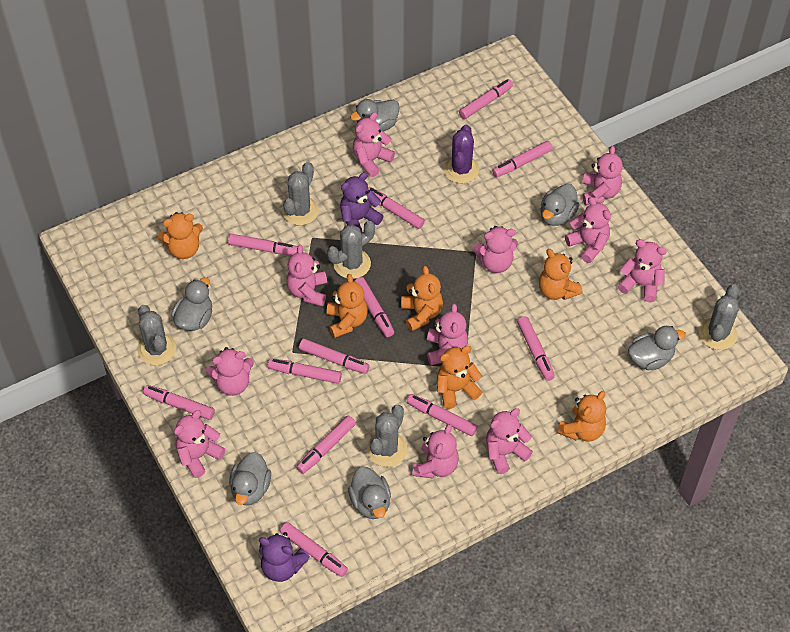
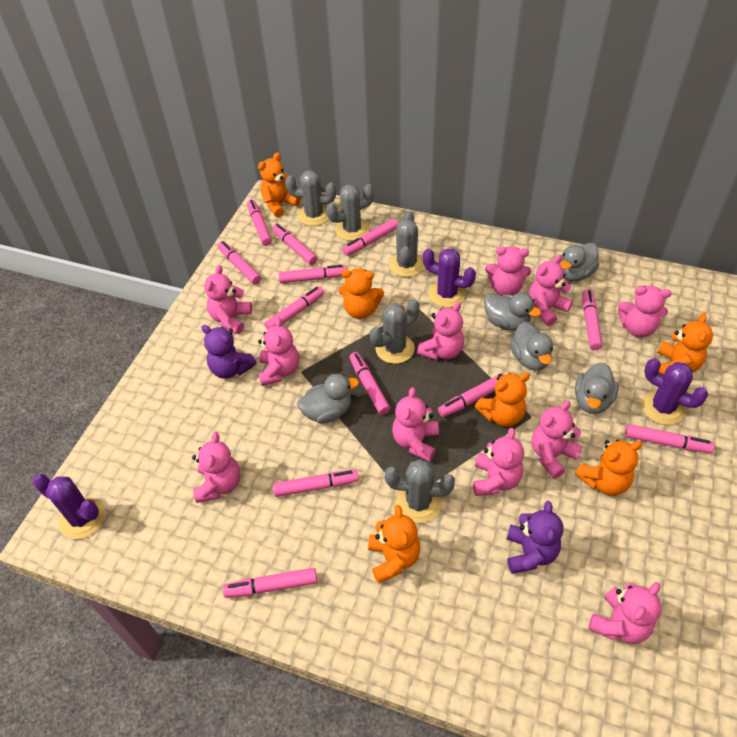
grey duck: [171,277,212,331] [229,452,271,505] [348,466,391,519] [350,99,400,131] [540,183,579,226] [628,326,686,370] = 6 -> [298,374,359,424] [484,293,541,331] [510,322,553,370] [559,243,600,281] [575,363,619,414] = 5
purple cactus: [444,125,479,183] = 1 -> [33,474,105,539] [423,249,476,308] [642,358,708,425] = 3

